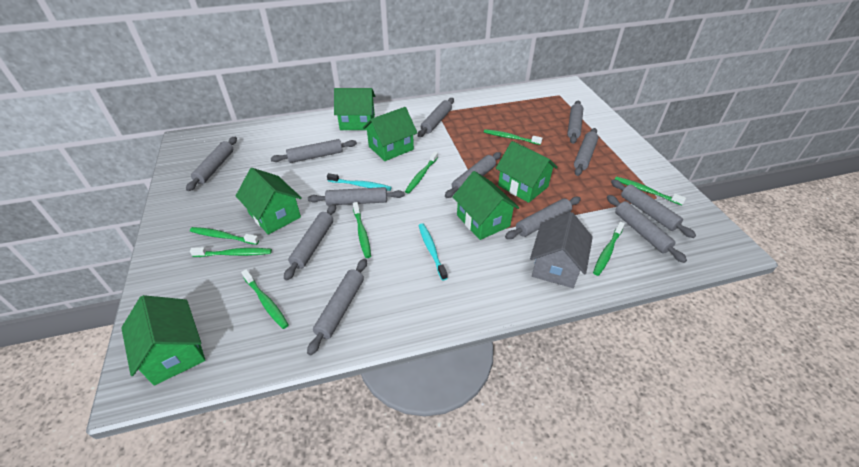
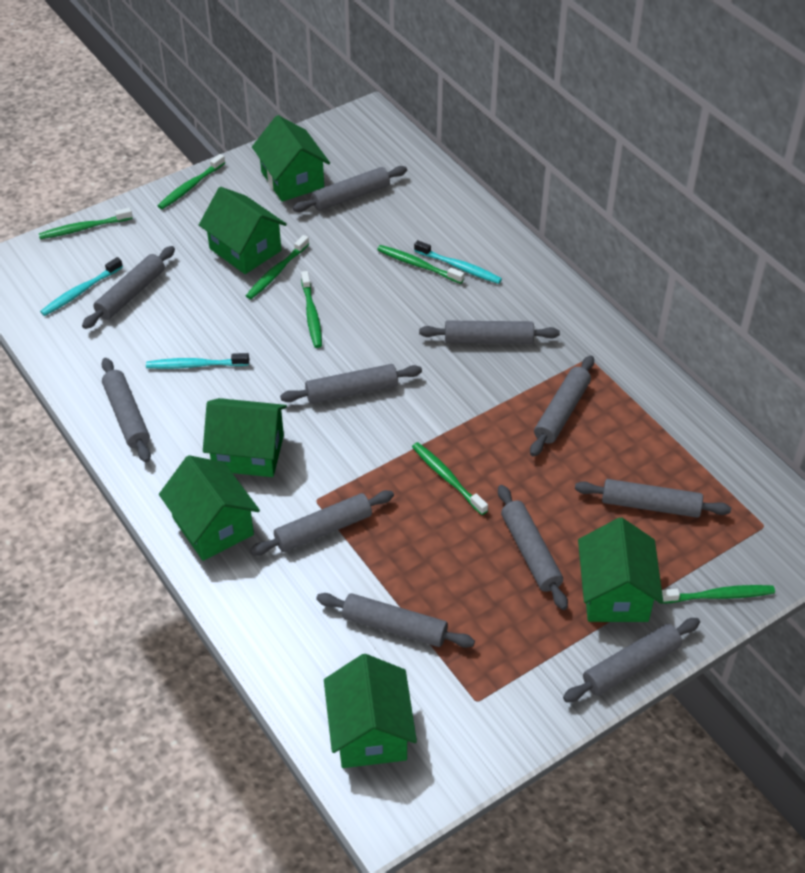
green toothbrush: [190,227,259,245] [190,247,272,257] [241,269,289,329] [353,202,371,258] [405,151,438,193] [484,129,543,145] [593,222,625,276] [614,176,686,205] = 8 -> [39,208,133,239] [158,154,225,209] [246,235,309,299] [301,271,322,348] [377,245,464,284] [412,442,488,515] [662,585,775,603] = 7
grey house: [530,212,593,288] = 1 -> none = 0
grey rolling pin: [186,137,237,191] [271,139,357,163] [284,204,336,280] [307,258,367,355] [308,187,405,206] [418,98,454,137] [445,152,501,198] [505,197,581,239] [567,101,583,144] [574,128,598,176] [607,195,687,263] [611,180,696,238] = 12 -> [82,246,175,329] [101,358,151,463] [250,490,394,556] [280,364,422,404] [293,166,407,212] [316,593,475,648] [419,321,560,344] [498,485,568,610] [530,355,594,457] [563,618,700,702] [575,479,731,518] = 11
turquoise toothbrush: [327,173,391,191] [419,223,448,281] = 2 -> [40,257,123,316] [146,353,249,369] [414,240,502,284] = 3

